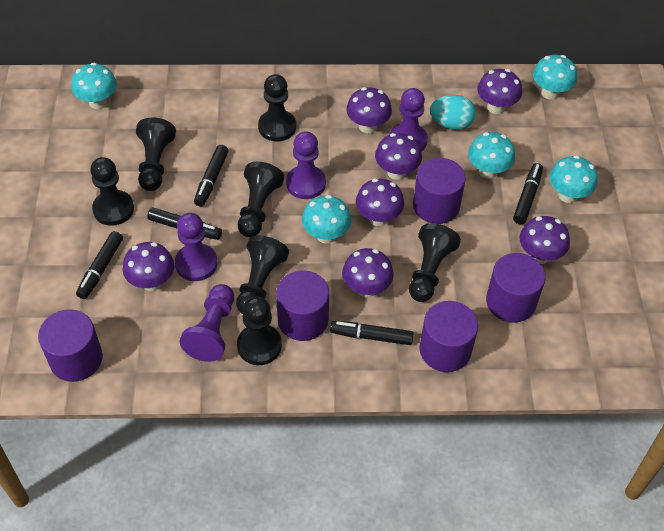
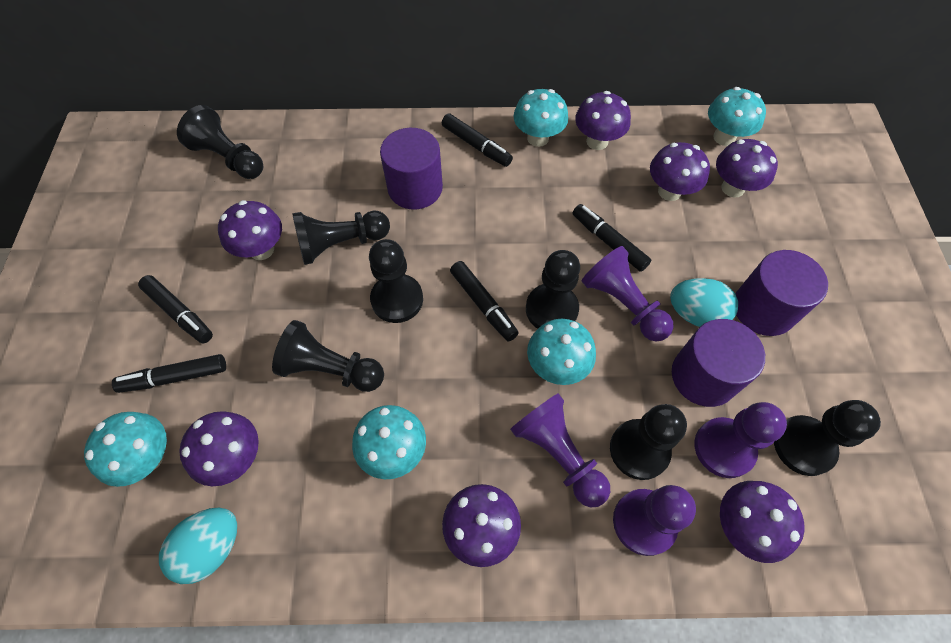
purple cylinder: [38,309,103,382] [276,270,329,341] [413,158,466,224] [420,301,478,372] [486,253,546,323] = 5 -> [380,128,443,210] [672,319,765,407] [736,250,828,336] = 3
turquoise egg: [430,95,476,130] = 1 -> [159,508,237,584] [670,278,738,327] = 2

